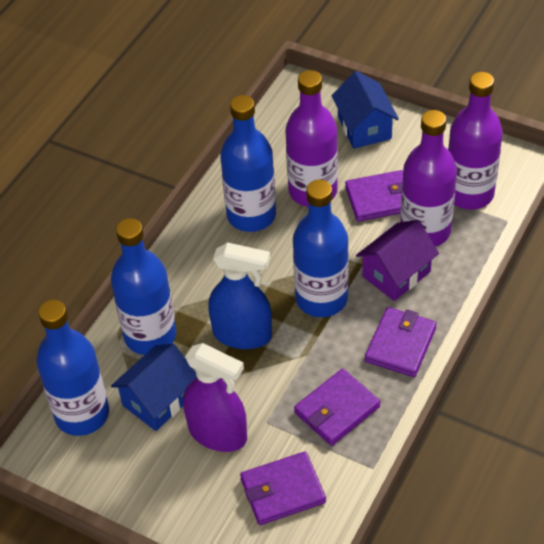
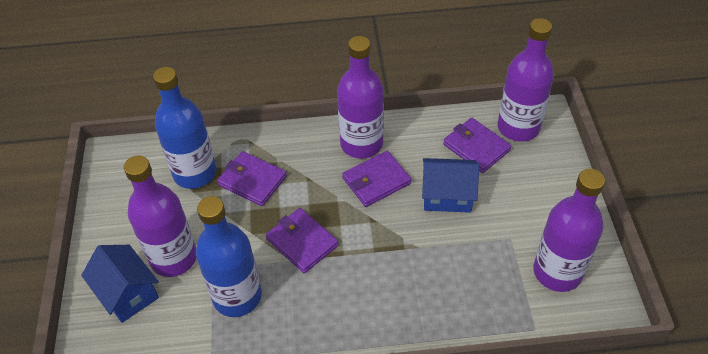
blue bottle: [36,300,109,436] [111,218,177,355] [220,95,276,232] [293,180,349,317] = 4 -> [153,67,216,189] [196,196,262,317] = 2
blue spray bottle: [208,242,272,349] = 1 -> none = 0
purple bottle: [285,70,338,207] [401,110,457,247] [448,72,503,210] = 3 -> [124,155,196,277] [337,36,384,158] [497,18,554,142] [533,169,605,292] = 4
purple house: [356,220,439,301] = 1 -> none = 0
purple spray bottle: [183,343,247,452] = 1 -> none = 0

